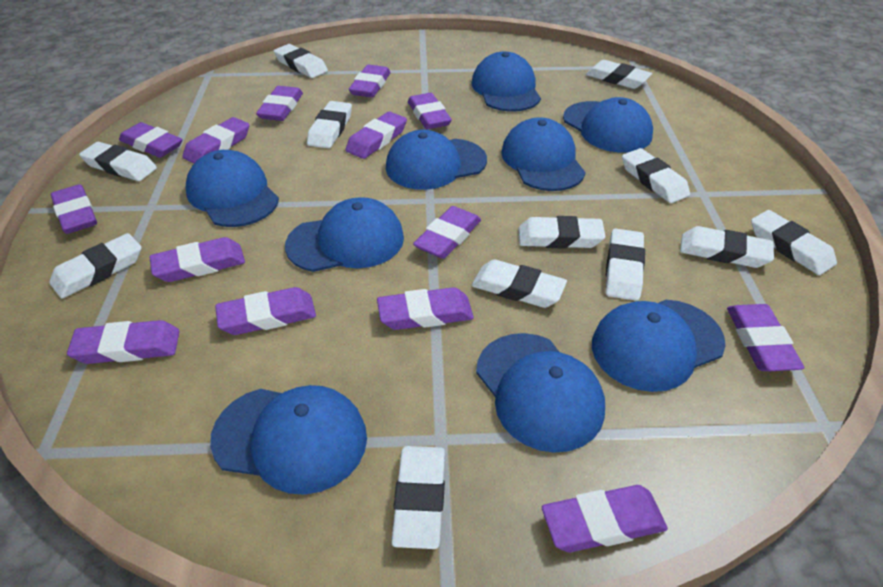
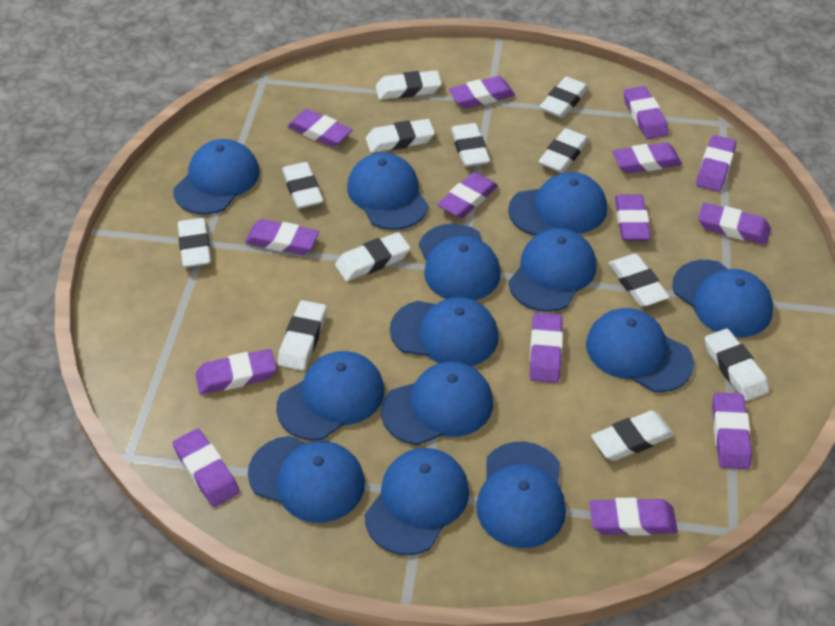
blue cap: [185,150,279,227] [210,385,367,495] [285,197,404,272] [386,130,487,190] [472,52,541,112] [476,333,605,453] [501,117,586,191] [563,97,653,153] [592,300,725,392] = 9 -> [173,139,260,215] [248,436,365,523] [276,351,384,441] [347,153,429,230] [365,448,469,555] [381,362,493,445] [390,297,498,366] [419,224,501,301] [476,442,566,548] [508,172,607,236] [508,228,596,312] [586,308,694,392] [672,260,773,337] = 13

